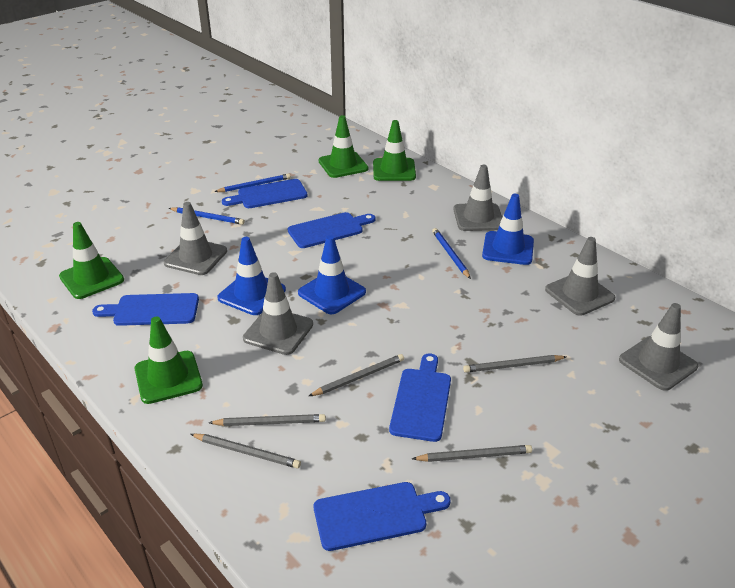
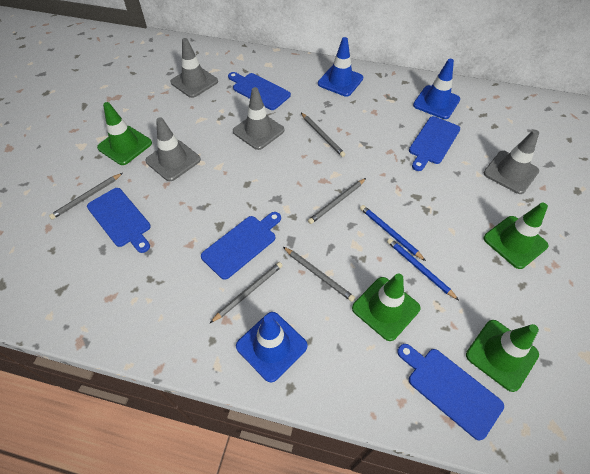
blue pencil: [169,207,245,225] [214,173,291,192] [432,228,471,279] = 3 -> [360,205,426,261] [387,238,459,300] = 2
grey traffic cone: [164,202,227,275] [243,272,313,355] [453,165,502,231] [545,237,615,316] [619,303,698,391] = 5 -> [145,117,201,181] [170,38,218,98] [233,87,285,150] [483,130,539,194] = 4

